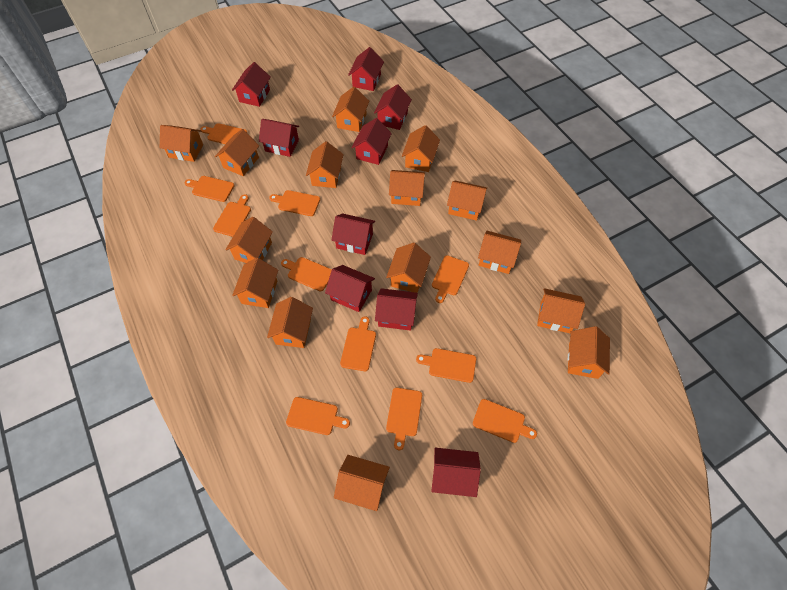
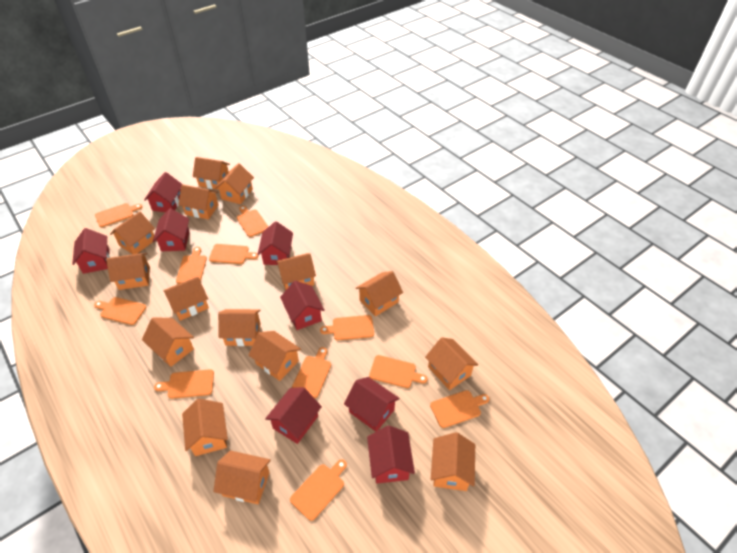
red house: [232,62,271,107] [259,119,299,157] [325,265,375,312] [331,213,375,255] [348,47,384,91] [351,118,392,165] [374,84,412,130] [375,288,418,331] [431,448,481,497] = 9 -> [72,228,110,274] [144,172,182,212] [153,208,190,251] [257,221,293,265] [265,387,322,444] [280,281,325,330] [344,377,400,432] [367,425,415,484] = 8

